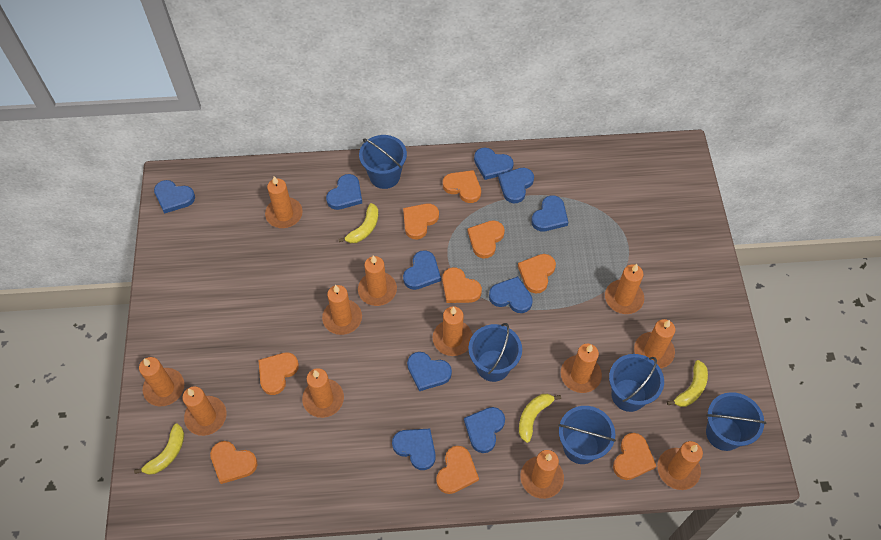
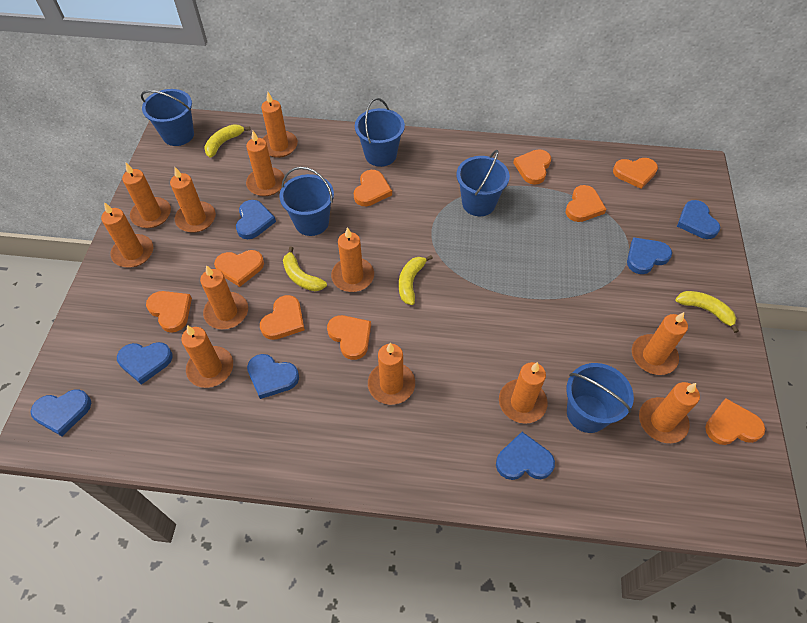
blue heart: [154,180,195,214] [326,174,362,210] [392,429,436,470] [403,250,441,290] [407,352,452,391] [464,407,505,453] [474,148,514,180] [489,276,533,313] [498,168,534,203] [531,195,569,231] = 10 -> [30,389,91,436] [117,342,173,385] [236,200,276,239] [247,354,299,399] [496,432,555,480] [627,237,672,274] [677,200,720,239] = 7

